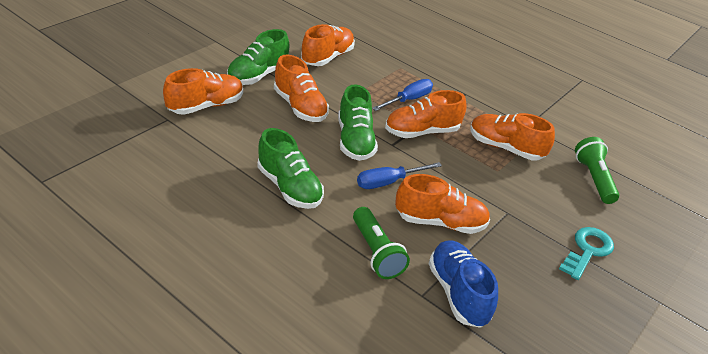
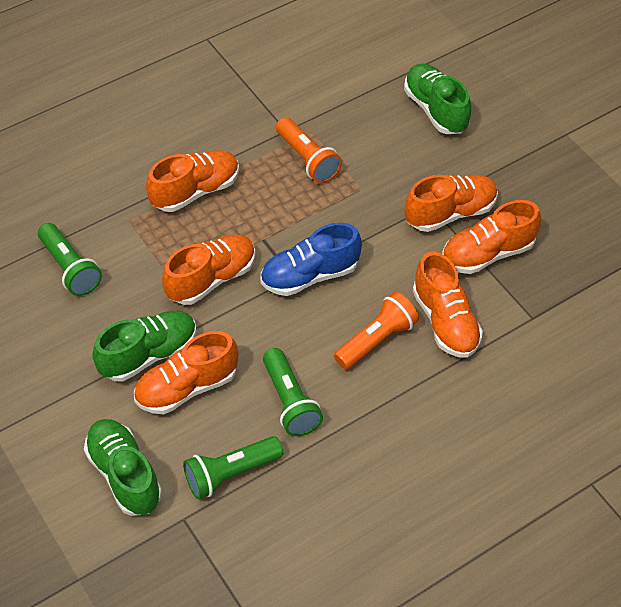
blue screwdriver: [357,162,442,189] [372,79,433,111] = 2 -> none = 0
green flashlight: [353,207,410,279] [575,137,619,204] = 2 -> [38,223,102,296] [183,436,283,499] [263,348,323,436] = 3
orange flashlight: none = 0 -> [276,117,342,183] [334,292,419,370] = 2
turquoise key: [559,227,614,280] = 1 -> none = 0

